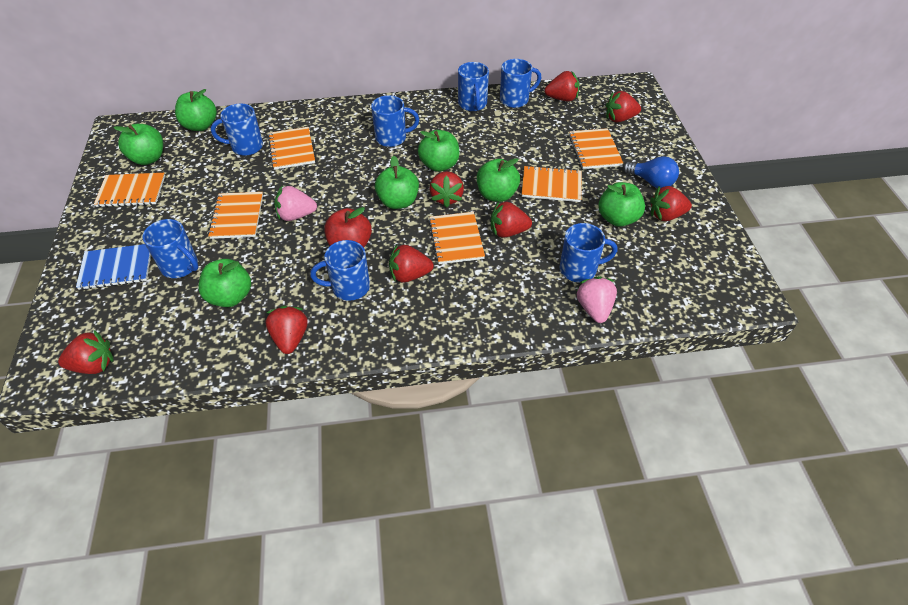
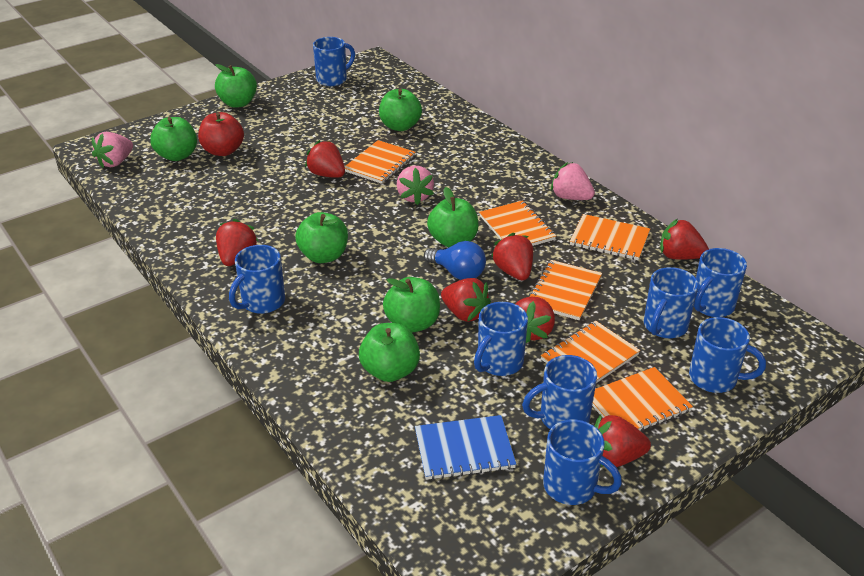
blue mug: [142,219,199,278] [211,104,263,156] [310,240,370,301] [371,95,419,147] [458,62,489,111] [500,59,541,108] [560,223,617,282] = 7 -> [229,245,285,314] [313,37,355,86] [474,302,528,376] [522,355,597,429] [543,419,622,505] [644,267,698,338] [689,317,766,393] [694,248,747,317] = 8
pink strawberry: [274,186,317,221] [576,276,617,323] = 2 -> [92,132,133,168] [397,166,434,205] [551,162,595,200] = 3
red strawberry: [58,330,114,374] [266,306,308,354] [389,244,434,283] [430,171,464,208] [491,201,532,237] [545,71,579,101] [606,91,641,123] [650,186,692,221] = 8 -> [216,219,258,266] [305,140,345,178] [441,278,491,322] [491,233,533,281] [516,297,555,343] [595,414,651,467] [660,219,709,260] = 7

